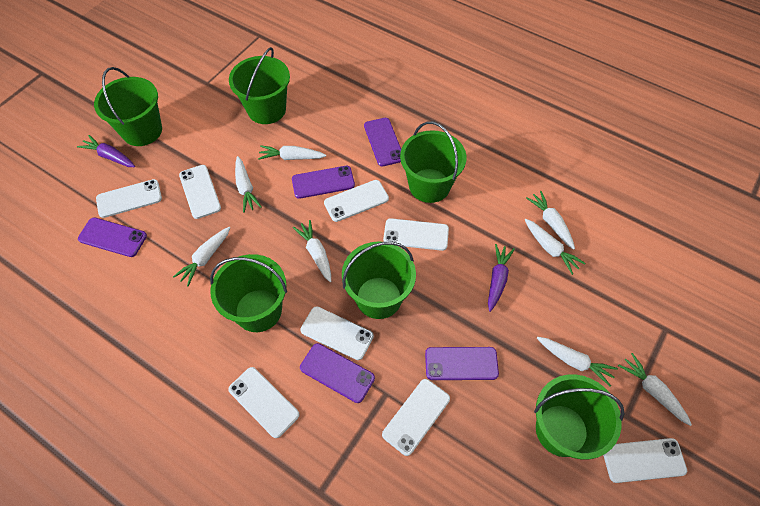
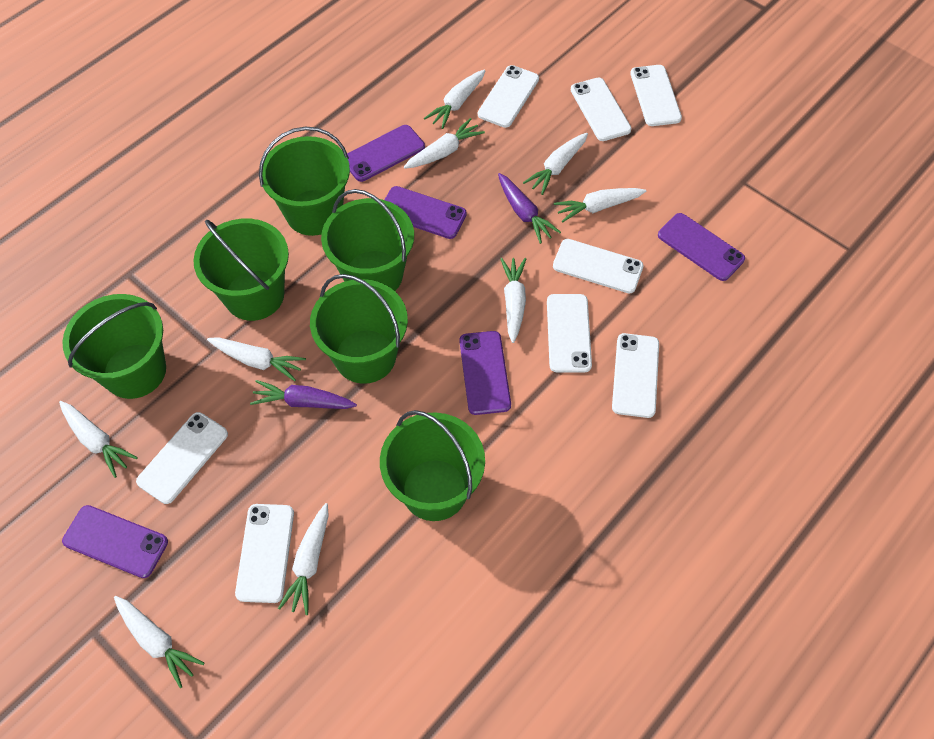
white carrot: [173,227,230,286] [235,156,262,213] [258,145,326,160] [293,220,331,282] [525,219,586,275] [526,191,575,249] [537,337,618,387] [618,353,692,426] = 8 -> [59,401,138,478] [114,596,204,688] [207,337,306,381] [278,503,329,615] [404,118,485,169] [424,70,486,129] [500,258,526,343] [523,133,588,195] [554,188,646,223] = 9

